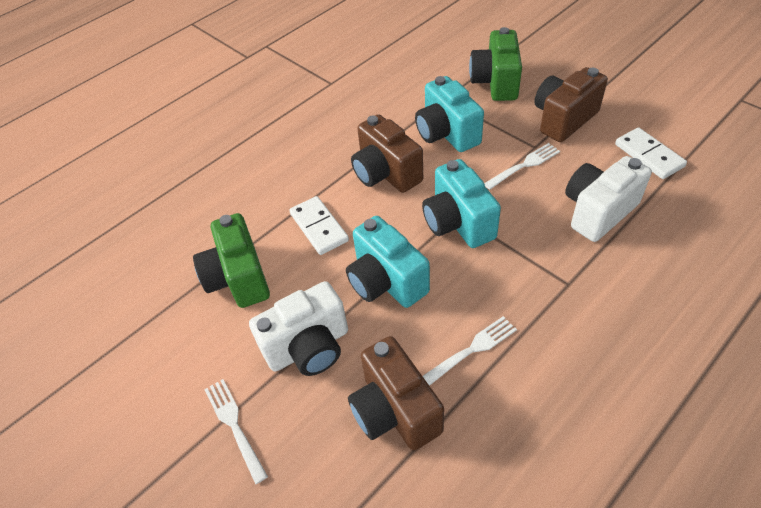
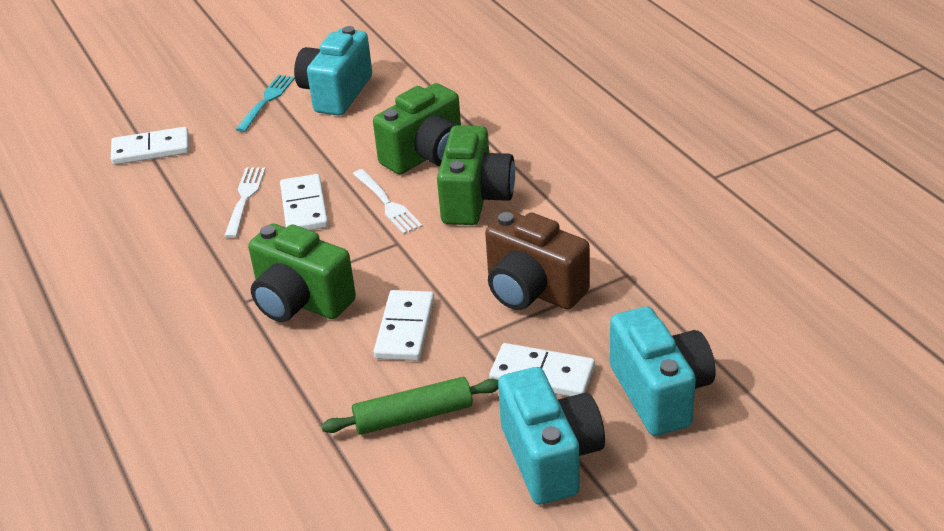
brown camera: [348,336,444,450] [351,114,423,193] [534,67,608,142] = 3 -> [485,211,590,310] = 1
green camera: [193,213,270,308] [469,27,522,101] = 2 -> [248,224,356,322] [373,83,461,174] [437,125,515,225] = 3
green rolling pin: none = 0 -> [321,377,498,435] = 1
turquoise fork: none = 0 -> [236,75,295,132] = 1
white camera: [249,281,348,376] [565,156,652,242] = 2 -> none = 0
white domino: [289,196,349,255] [615,127,687,179] = 2 -> [111,127,189,165] [280,174,328,230] [374,290,434,361] [489,343,595,396] = 4
white fork: [204,379,268,484] [423,316,517,386] [484,143,560,190] = 3 -> [224,167,266,238] [353,169,422,234] = 2

